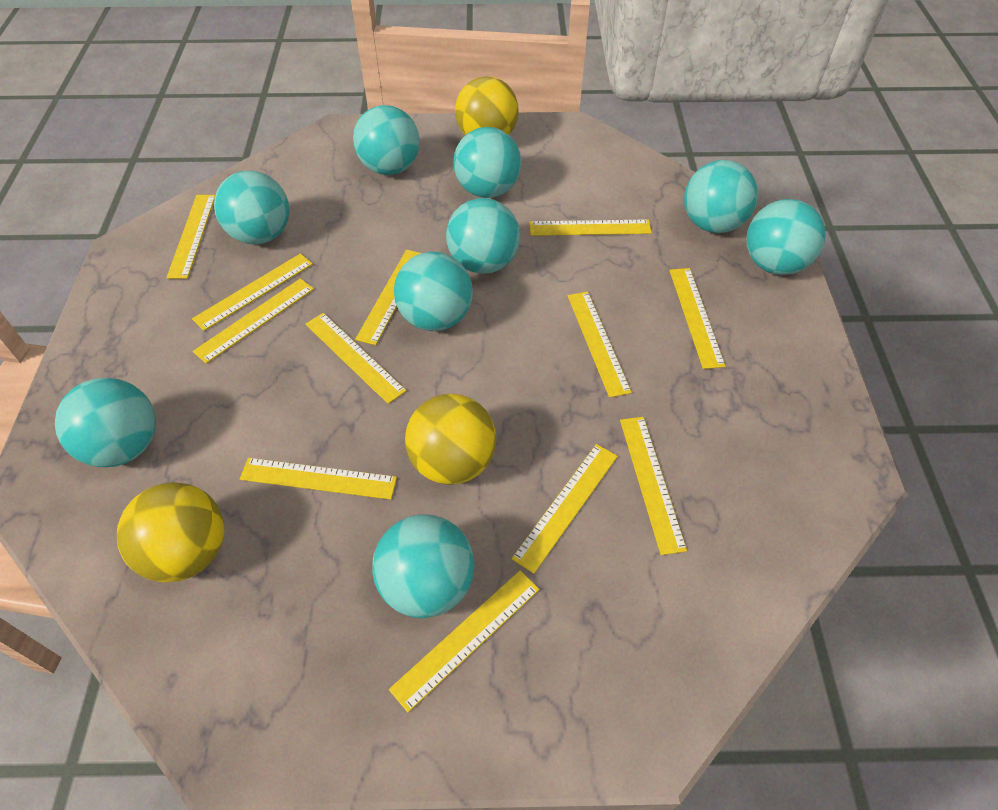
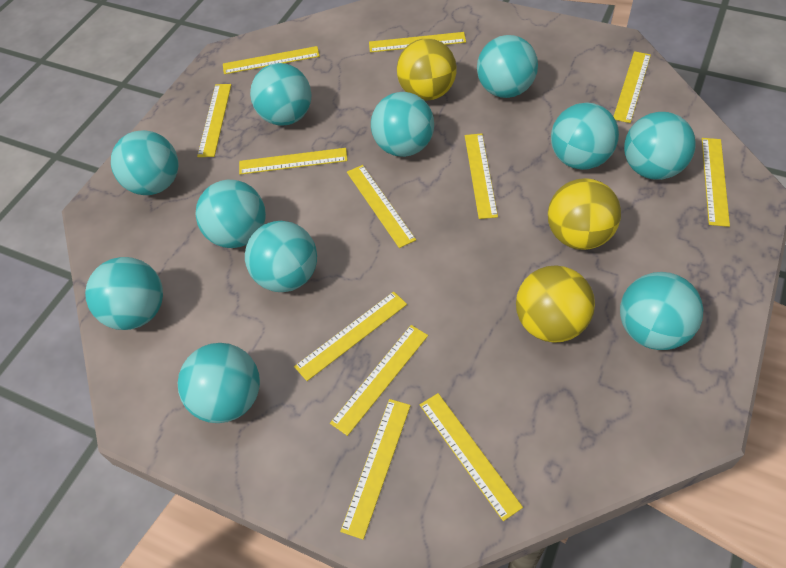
turquoise ball: [55,378,156,467] [214,171,289,245] [353,105,420,175] [372,514,475,618] [394,252,473,331] [446,198,520,274] [453,127,521,198] [684,160,758,233] [746,199,826,275] = 9 -> [85,257,163,330] [111,130,179,195] [178,343,260,423] [195,179,266,248] [245,221,317,292] [250,63,312,126] [371,92,434,157] [477,35,538,98] [551,102,619,170] [620,272,703,350] [624,112,696,180] = 11

